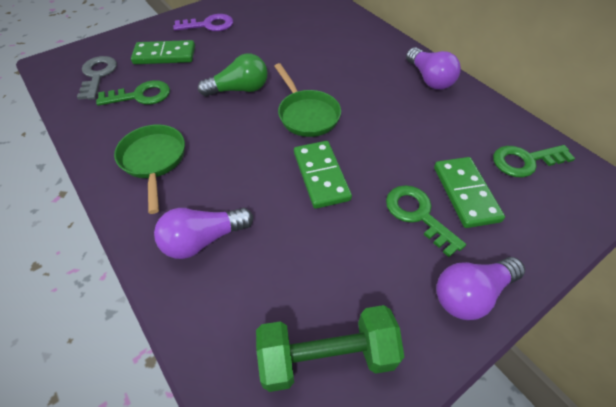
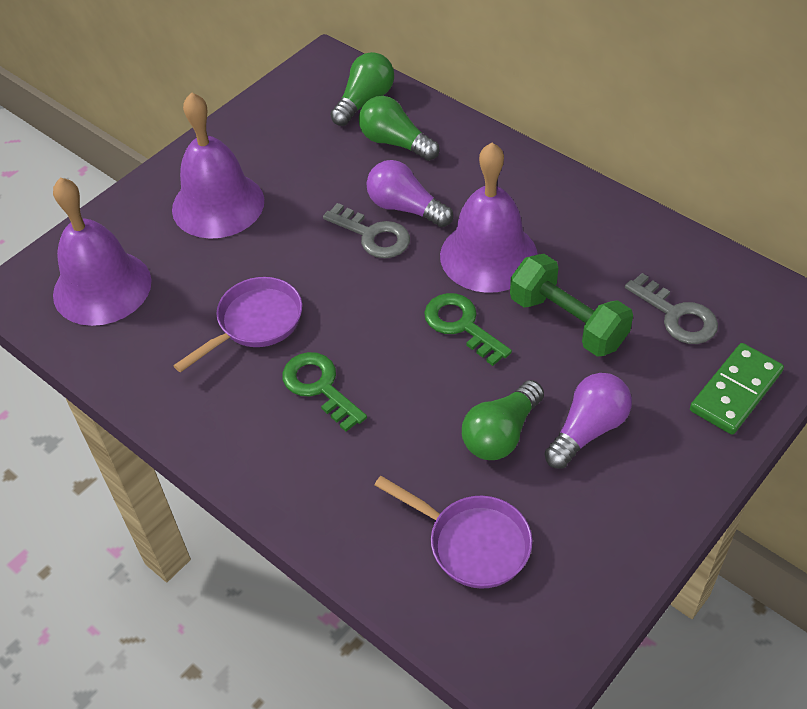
green domino: [131,40,195,64] [294,141,352,209] [434,157,505,228] = 3 -> [690,343,784,435] = 1
green key: [96,80,170,106] [386,185,466,257] [493,145,575,178] = 3 -> [282,352,367,432] [424,293,512,366] = 2
green light bulb: [198,53,268,97] = 1 -> [330,52,394,126] [359,96,439,161] [462,380,544,460] = 3
green pan: [114,124,185,214] [274,63,341,137] = 2 -> none = 0
grey key: [77,56,117,100] = 1 -> [323,203,410,258] [625,273,718,344] = 2
purple bell: none = 0 -> [53,177,152,326] [172,92,264,239] [440,143,538,293] = 3
purple key: [173,14,233,31] = 1 -> none = 0
purple light bulb: [154,208,253,259] [406,47,461,90] [436,257,525,320] = 3 -> [367,160,453,227] [544,373,632,469] = 2
purple pan: none = 0 -> [173,277,302,373] [375,476,532,589] = 2

